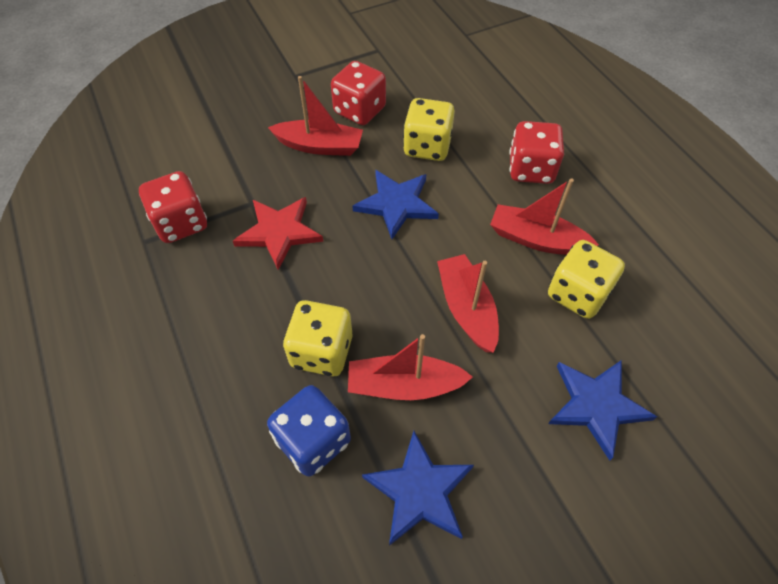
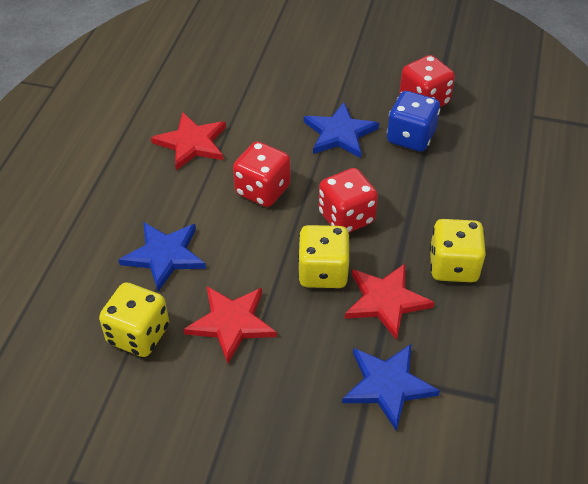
red boat: [268,76,363,156] [348,334,473,400] [437,254,499,353] [490,178,599,255] = 4 -> none = 0
red star: [233,197,323,270] = 1 -> [151,112,226,170] [183,286,277,364] [345,264,435,340] = 3

